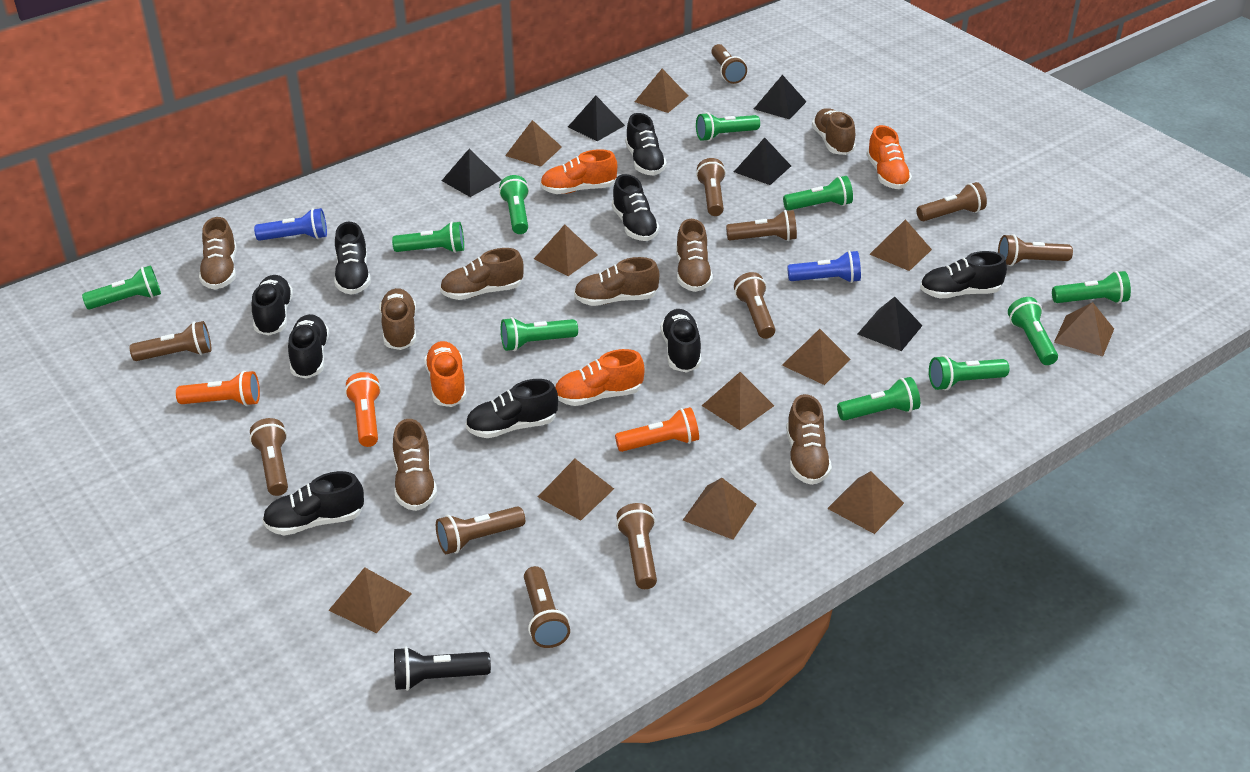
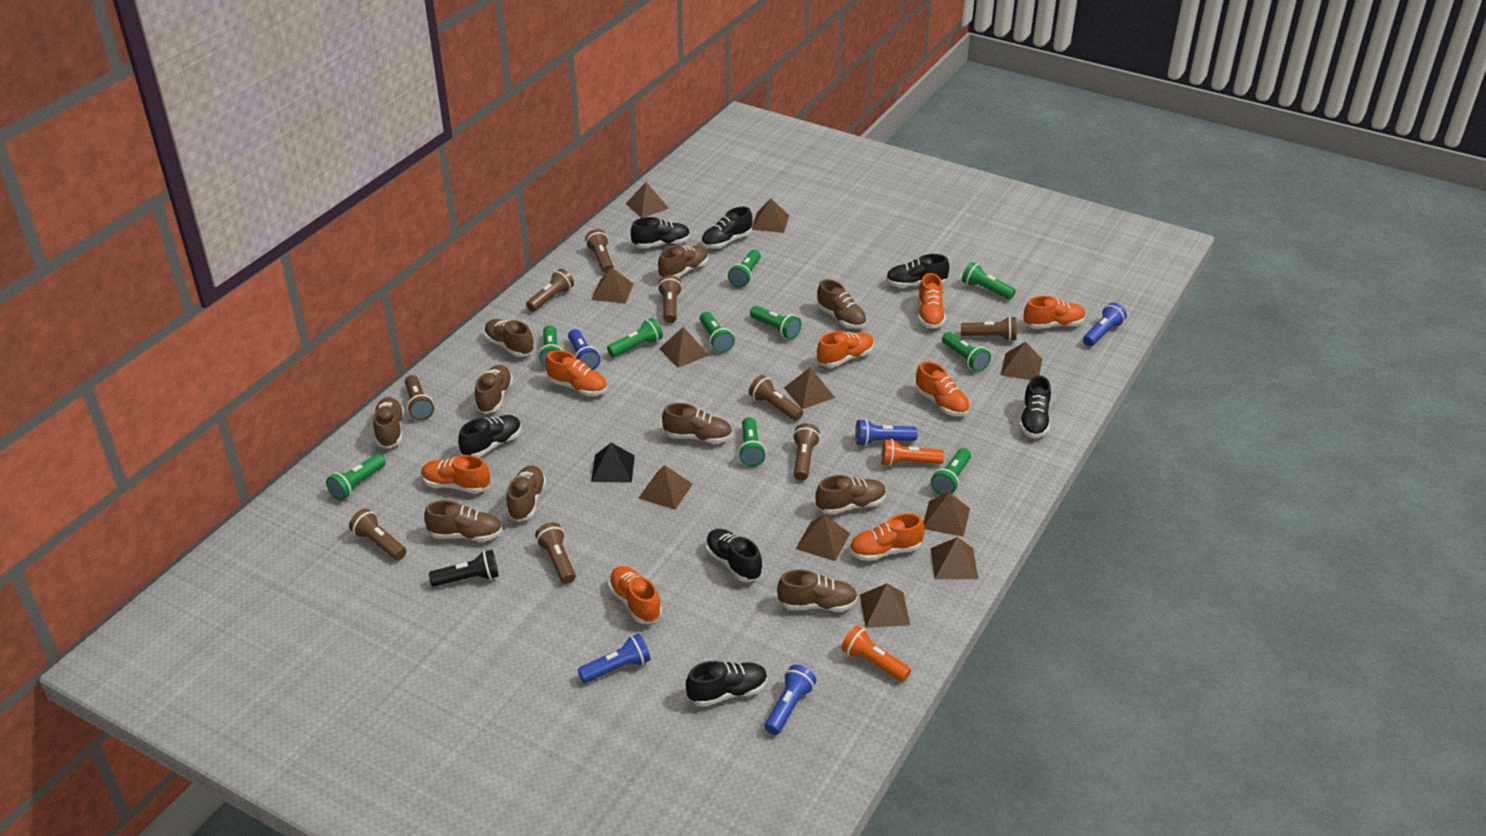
black pyramid: [442,149,502,197] [568,96,625,141] [734,138,791,185] [754,75,807,120] [858,297,923,351] = 5 -> [591,443,635,483] = 1
black shoe: [252,275,293,335] [262,471,364,535] [288,314,329,379] [334,222,371,295] [465,379,558,438] [612,174,660,241] [625,113,667,175] [660,309,701,373] [920,251,1007,298] = 9 -> [458,415,522,457] [631,217,690,248] [686,661,768,707] [701,207,752,248] [706,529,762,582] [886,254,949,287] [1020,375,1051,438] = 7
blue flashlight: [254,208,327,241] [787,251,861,283] = 2 -> [568,329,600,370] [578,633,651,683] [765,665,816,735] [855,419,918,446] [1083,303,1127,346] = 5
brown flashlight: [130,321,211,361] [249,418,288,496] [436,506,525,554] [524,566,570,648] [616,503,657,589] [696,158,726,216] [711,44,747,84] [726,210,797,241] [734,272,775,339] [917,182,987,221] [998,234,1073,266] = 11 -> [349,509,407,560] [405,375,434,420] [526,269,574,312] [535,522,576,584] [585,229,614,274] [658,275,682,323] [749,375,803,421] [793,423,820,481] [961,316,1017,341] = 9
brown shoe: [199,217,237,289] [379,288,416,350] [393,419,437,511] [440,248,524,300] [574,257,659,306] [676,219,713,292] [786,394,832,485] [812,108,856,155] = 8 -> [373,397,404,448] [424,500,502,541] [475,365,513,414] [484,319,534,357] [506,466,546,522] [658,245,709,278] [662,403,732,444] [777,569,858,611] [815,475,886,515] [817,279,867,329] = 10
orange flashlight: [176,371,260,406] [345,372,381,447] [615,407,699,452] = 3 -> [841,625,911,682] [881,439,944,466] = 2
orange shoe: [424,341,467,407] [540,149,617,194] [555,349,644,406] [867,125,912,189] = 4 -> [421,455,490,493] [545,350,607,396] [608,566,662,624] [817,331,874,367] [849,513,925,561] [915,361,970,416] [918,273,946,329] [1024,296,1086,329] = 8

